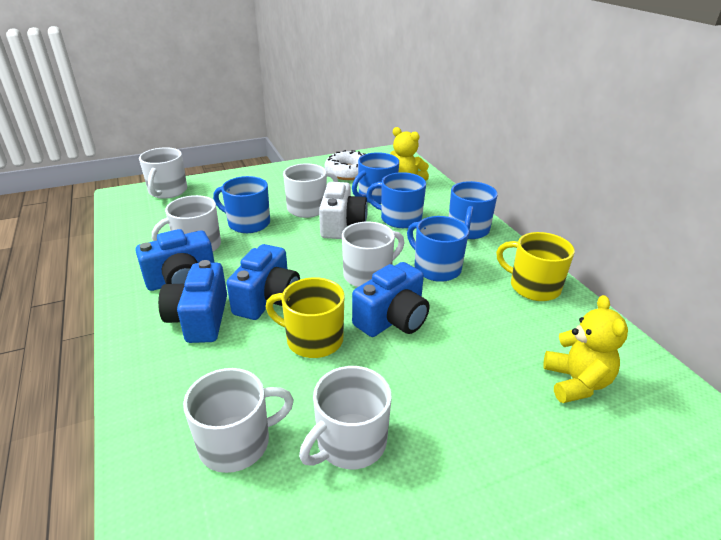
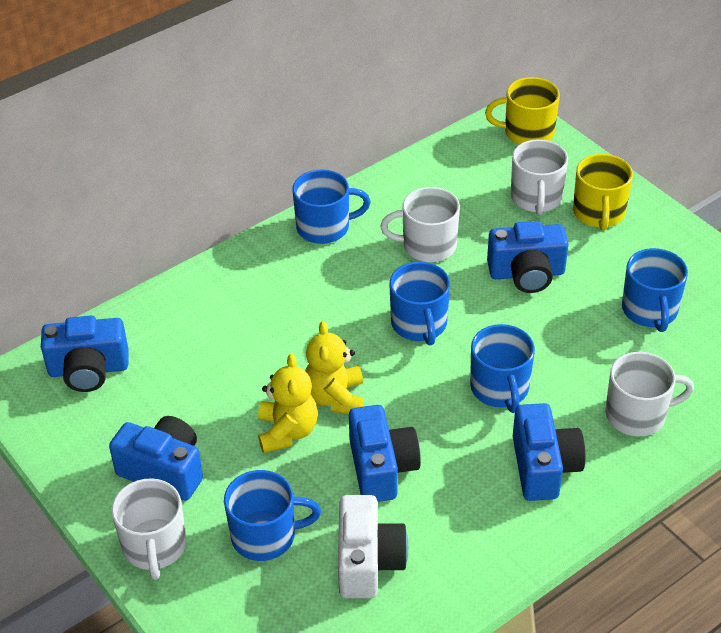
blue camera: [135,229,215,291] [158,260,227,343] [226,244,300,320] [352,262,429,337] = 4 -> [41,316,128,392] [109,416,203,501] [349,405,421,502] [487,221,569,293] [513,403,585,501] = 5
white donut: [324,150,365,180] = 1 -> none = 0
white mug: [139,147,187,199] [152,195,221,252] [183,368,294,473] [283,163,338,218] [299,366,392,469] [342,222,404,287] = 6 -> [111,478,186,580] [380,187,460,262] [511,139,568,215] [605,352,694,436] = 4

